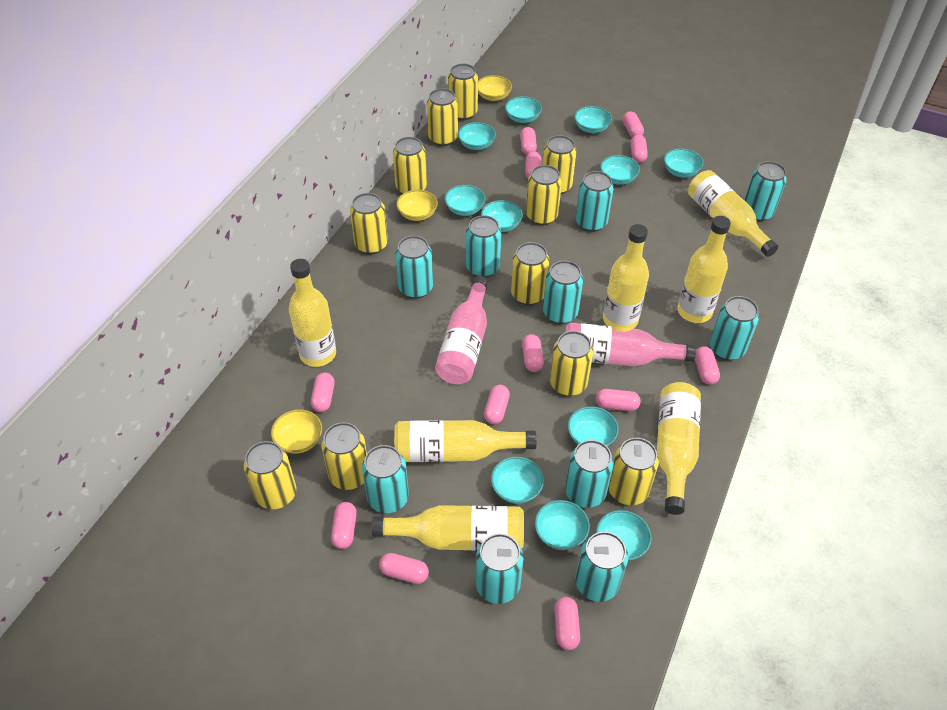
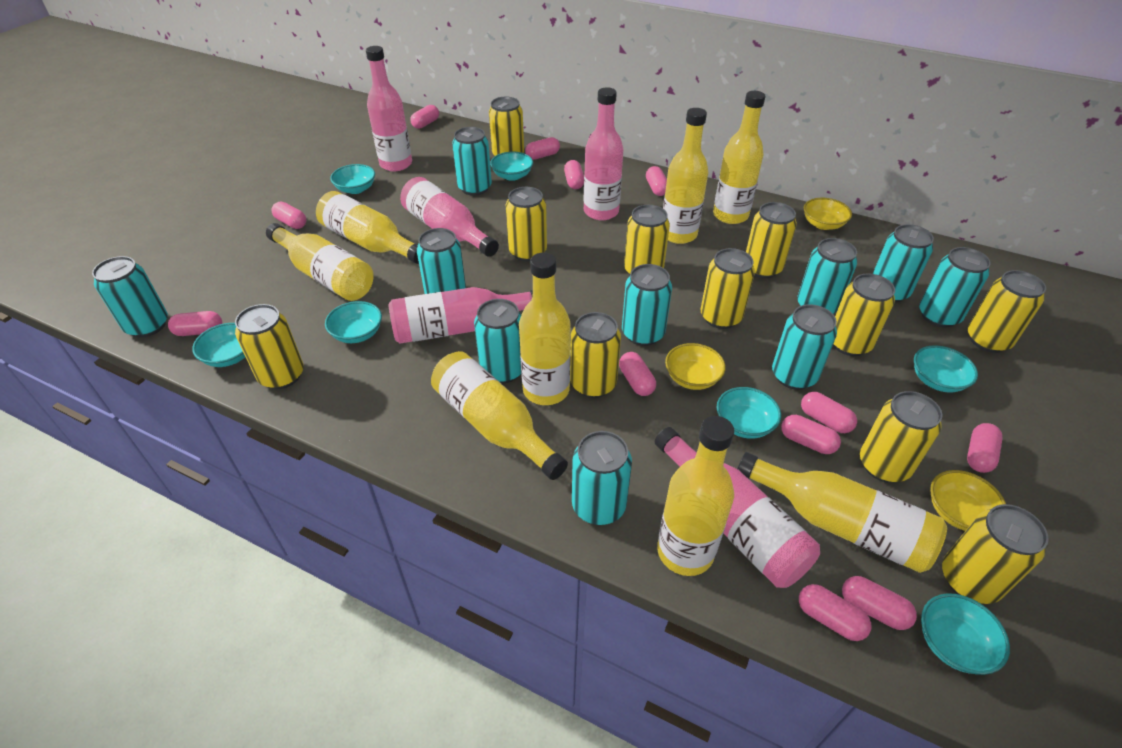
pink bottle: [435,276,489,384] [565,323,696,366] = 2 -> [366,46,412,171] [388,287,533,344] [400,177,499,257] [584,87,624,221] [655,427,820,588] = 5
turquoise bowl: [444,185,485,216] [458,122,496,150] [481,200,523,232] [491,457,544,504] [505,96,542,123] [535,500,590,550] [568,406,619,446] [574,106,612,133] [596,510,652,561] [600,155,640,185] [664,148,704,178] = 11 -> [192,323,245,367] [325,301,382,343] [330,164,375,194] [490,152,533,181] [717,387,781,439] [914,345,978,393] [921,593,1010,675] = 7
yellow bottle: [289,259,336,367] [372,505,524,551] [394,420,537,462] [603,224,649,329] [657,382,701,515] [677,216,731,323] [688,170,778,257] = 7 -> [266,223,374,301] [316,191,419,264] [431,351,568,480] [519,253,571,405] [657,416,734,576] [663,108,708,244] [713,91,765,224] [737,452,947,573] = 8

